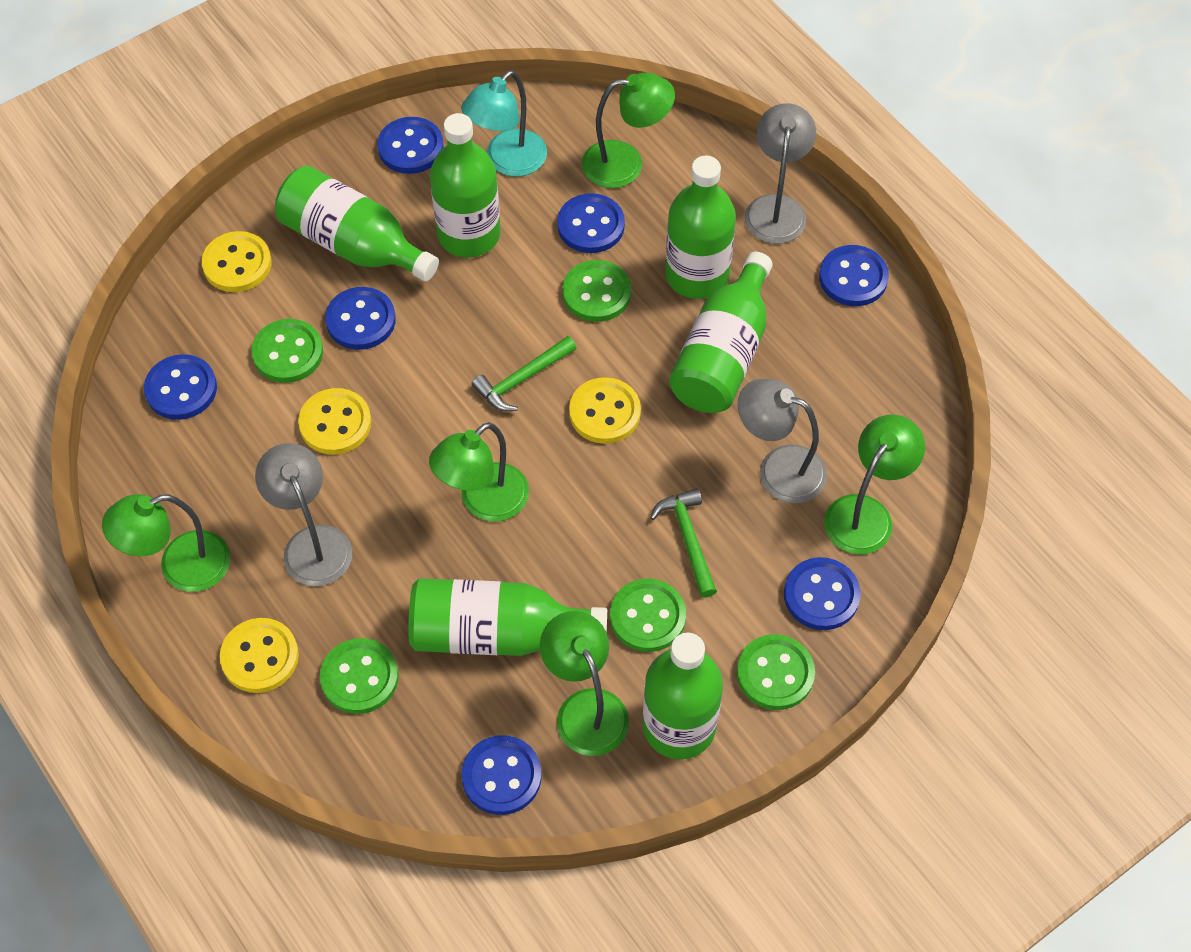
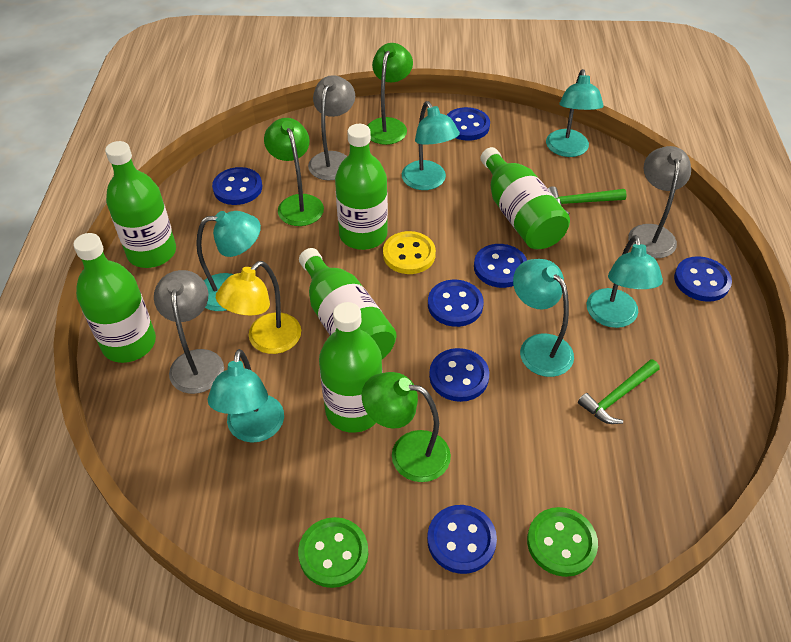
green button: [251,319,323,383] [320,638,398,714] [562,260,631,322] [610,578,686,652] [737,634,815,710] = 5 -> [298,517,368,588] [527,507,598,577] = 2
green lamp: [102,494,231,592] [429,422,529,522] [540,611,629,756] [582,72,675,188] [824,415,925,555] = 5 -> [264,118,324,226] [362,372,451,482] [367,43,413,145] = 3
turquoise lamp: [461,70,547,177] = 1 -> [196,211,261,311] [208,349,284,443] [402,101,460,190] [513,259,574,377] [546,69,604,157] [587,235,663,328] = 6
yellow button: [202,231,272,292] [220,618,299,693] [298,388,371,455] [569,377,641,444] = 4 -> [383,231,436,274] = 1
yellow lamp: none = 0 -> [216,261,301,354] = 1

